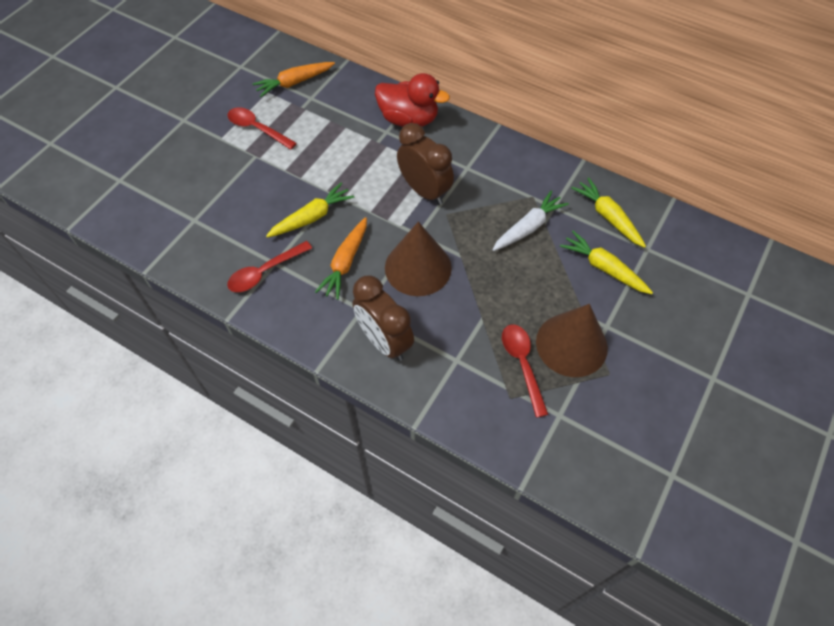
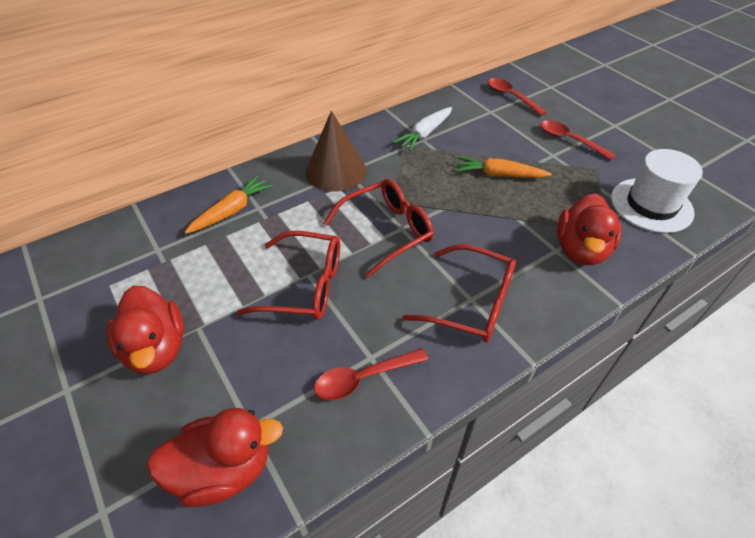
brown clock: [353,275,414,361] [397,123,454,205] = 2 -> none = 0
brown cone: [385,222,452,296] [536,304,608,377] = 2 -> [305,111,367,192] = 1
red duck: [375,73,450,127] = 1 -> [106,286,184,374] [147,408,283,507] [557,193,622,265] = 3
red glasses: none = 0 -> [237,231,340,320] [324,179,434,278] [403,244,516,343] = 3
white hat: none = 0 -> [611,149,703,233] = 1
yellow carrot: [266,183,354,238] [560,231,653,294] [571,177,646,248] = 3 -> none = 0

